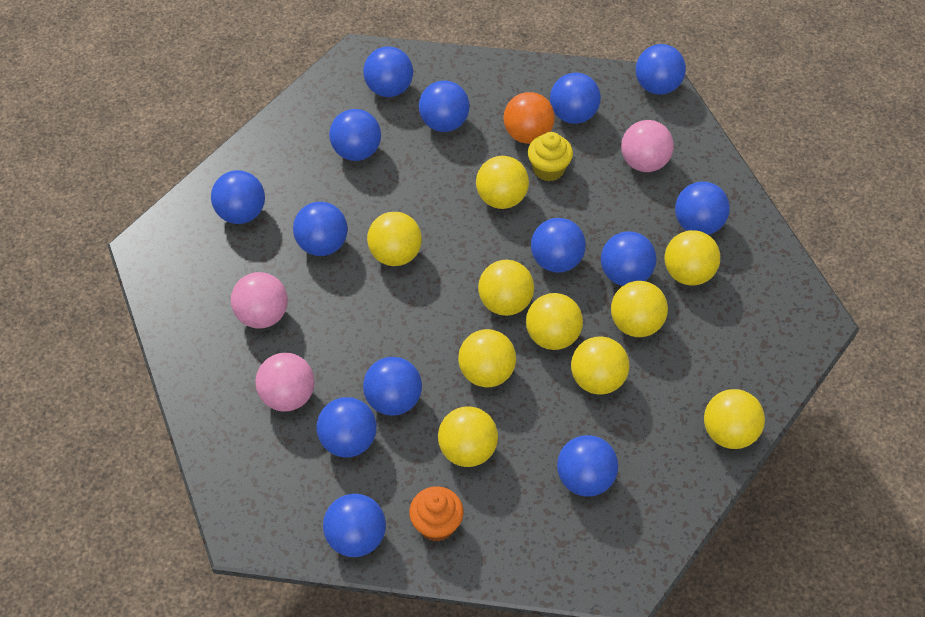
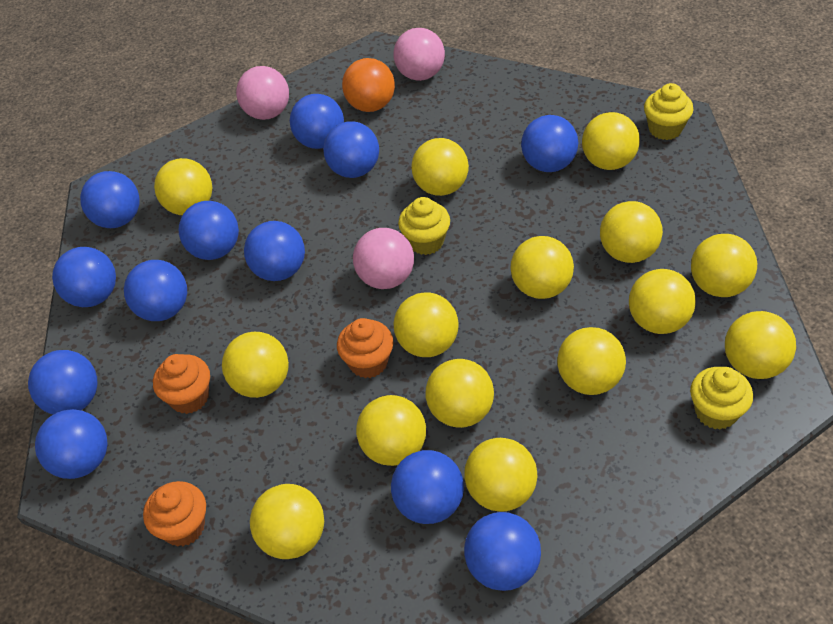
blue ball: [211,170,265,224] [293,202,348,256] [317,397,377,458] [323,494,386,557] [329,109,381,161] [363,46,413,97] [363,357,422,416] [419,81,470,132] [531,218,586,273] [550,73,601,124] [557,435,618,497] [601,231,657,286] [636,44,686,95] [675,182,730,235] = 14 -> [28,350,97,415] [35,409,108,479] [52,247,116,307] [80,171,140,228] [124,260,187,321] [179,201,239,260] [244,221,305,281] [290,94,344,149] [323,121,379,178] [391,450,464,524] [464,512,541,591] [521,115,578,172] = 12
orange cupcake: [409,486,464,542] = 1 -> [143,481,206,547] [153,354,210,414] [337,318,393,378] = 3
yellow ball: [367,212,422,266] [438,406,498,467] [458,329,516,387] [476,156,529,209] [478,260,534,316] [526,293,583,350] [571,336,630,395] [611,281,668,337] [665,230,720,286] [704,389,765,449] = 10 -> [154,158,212,215] [222,332,289,398] [250,484,324,559] [356,395,426,466] [394,292,458,357] [411,138,469,196] [426,359,494,428] [464,438,537,511] [510,236,574,299] [557,327,626,395] [582,112,640,170] [600,201,663,263] [629,269,696,334] [691,234,757,297] [725,311,796,379] = 15
yellow cupcake: [528,132,573,181] = 1 -> [398,197,450,255] [644,83,693,140] [690,367,753,430] = 3

